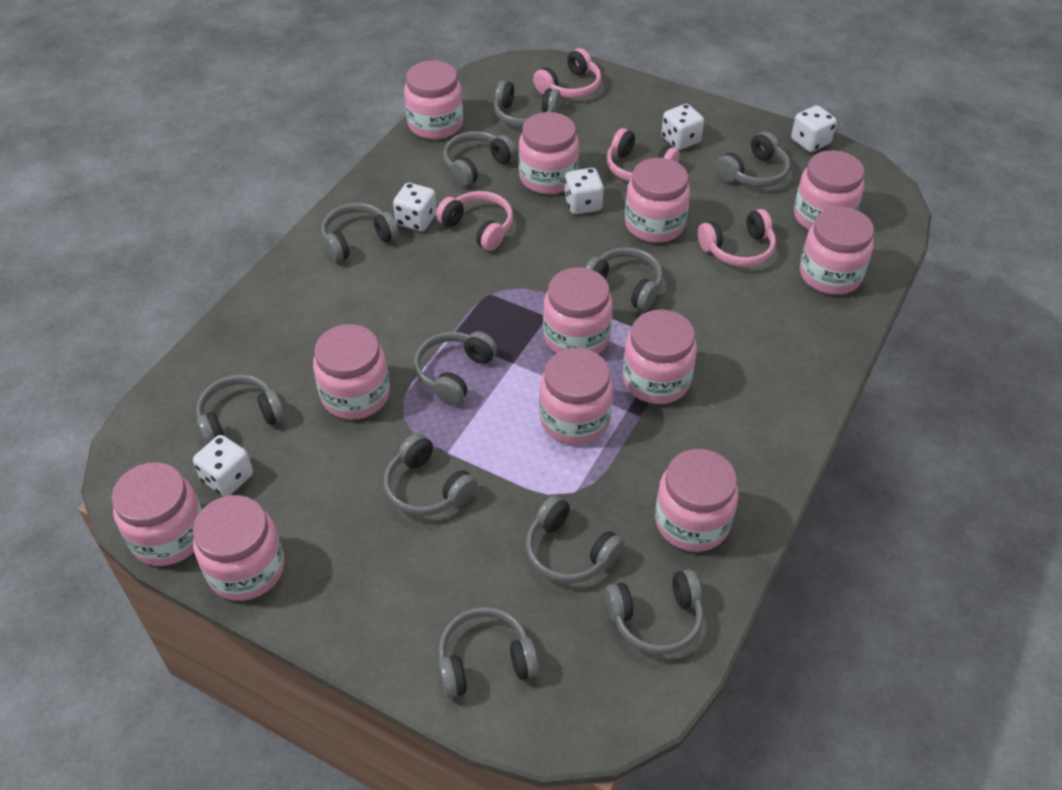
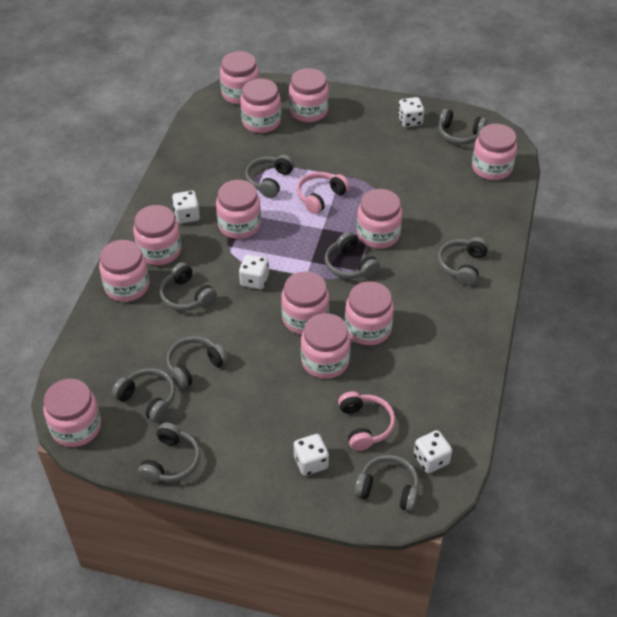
grey headphones: [196,375,285,445] [321,203,399,262] [383,433,478,516] [414,331,497,405] [438,607,539,698] [443,131,516,187] [494,81,561,128] [526,495,624,583] [585,247,663,311] [605,569,703,655] [716,131,790,187] = 11 -> [112,368,175,423] [138,423,200,483] [160,262,217,311] [166,336,228,389] [245,155,294,198] [325,232,380,279] [354,455,419,512] [438,237,489,286] [439,109,487,145] = 9
pink headphones: [436,191,513,251] [533,48,601,98] [606,128,680,181] [698,209,776,267] = 4 -> [297,172,350,214] [338,391,395,451] = 2

